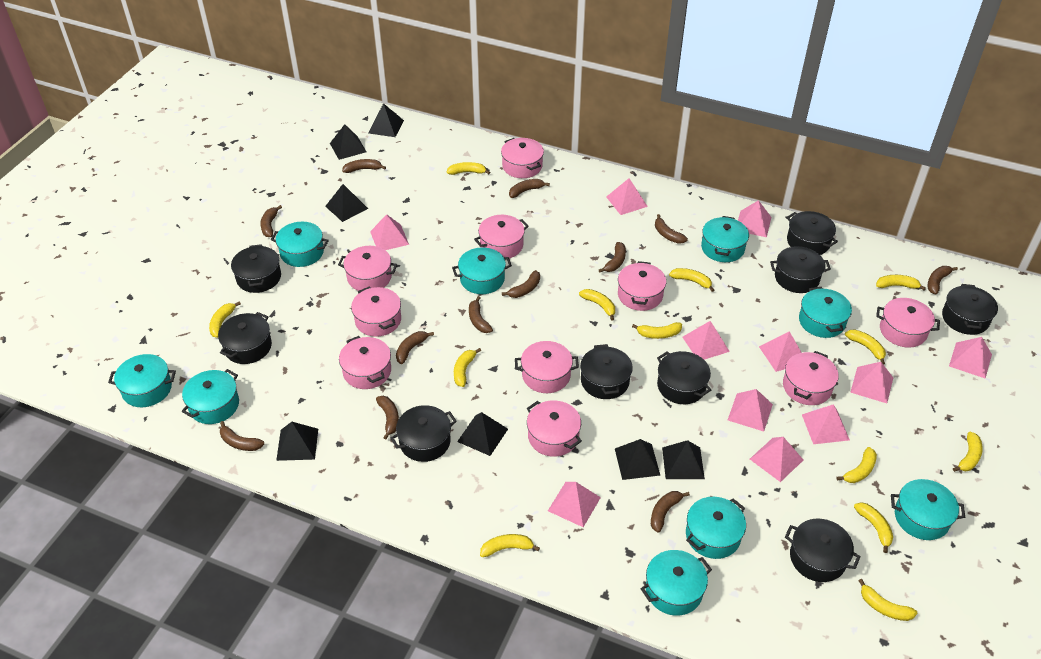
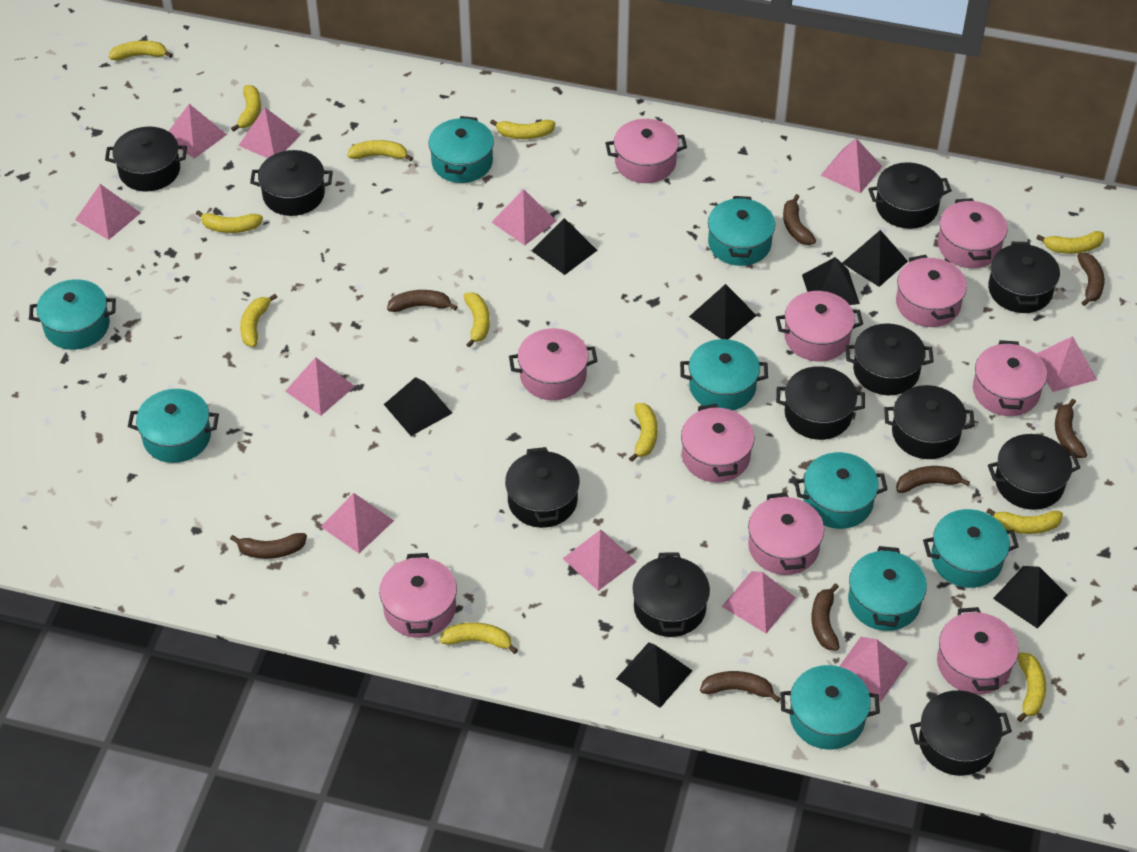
black pot: [218,312,272,364] [231,244,281,293] [390,405,457,462] [580,344,633,399] [657,351,711,404] [770,246,831,293] [785,519,861,582] [787,211,838,255] [942,284,998,335] = 9 -> [105,126,187,192] [250,150,333,216] [505,447,580,528] [632,552,710,637] [776,366,865,440] [845,323,934,395] [868,162,952,229] [884,385,975,459] [910,690,1012,776] [988,242,1060,313] [988,434,1080,510] = 11
brown banana: [220,421,264,451] [260,205,282,237] [342,159,386,173] [376,396,399,439] [396,331,434,364] [469,296,493,333] [502,270,540,298] [509,179,550,198] [599,242,626,272] [651,491,690,533] [655,214,688,244] [928,266,958,295] = 12 -> [230,533,307,559] [387,290,457,312] [700,671,781,703] [783,194,816,245] [811,583,840,651] [896,466,970,493] [1055,399,1087,458] [1077,253,1105,306] = 8
yellow banana: [209,302,241,338] [447,162,490,175] [454,348,481,387] [480,534,540,557] [579,289,615,321] [632,322,682,339] [669,268,714,292] [837,447,877,483] [845,329,886,365] [854,502,893,553] [858,579,918,621] [876,275,926,290] [953,432,983,472] = 13 -> [109,41,173,61] [196,210,263,233] [231,85,261,132] [240,294,277,347] [347,140,413,161] [440,622,518,654] [464,292,490,348] [490,119,556,139] [629,403,658,462] [986,508,1063,534] [1017,652,1046,722] [1036,231,1104,254] = 12

